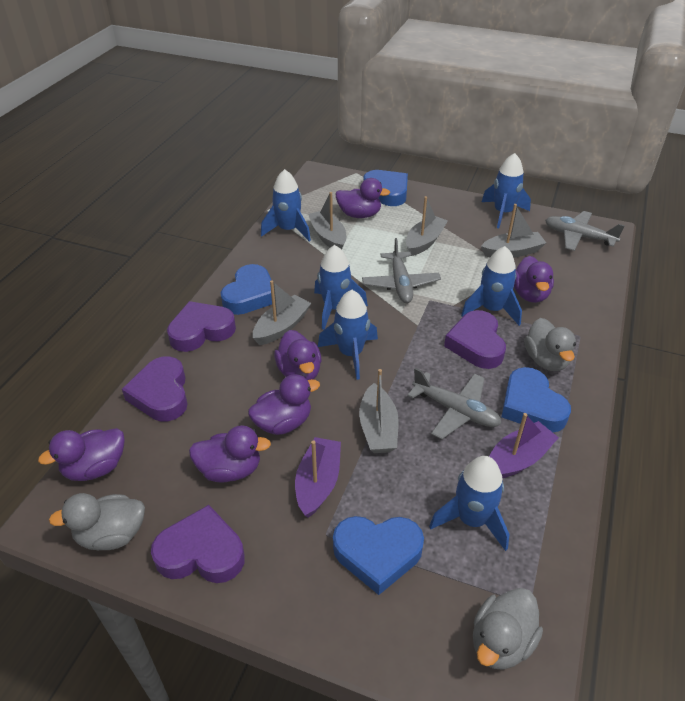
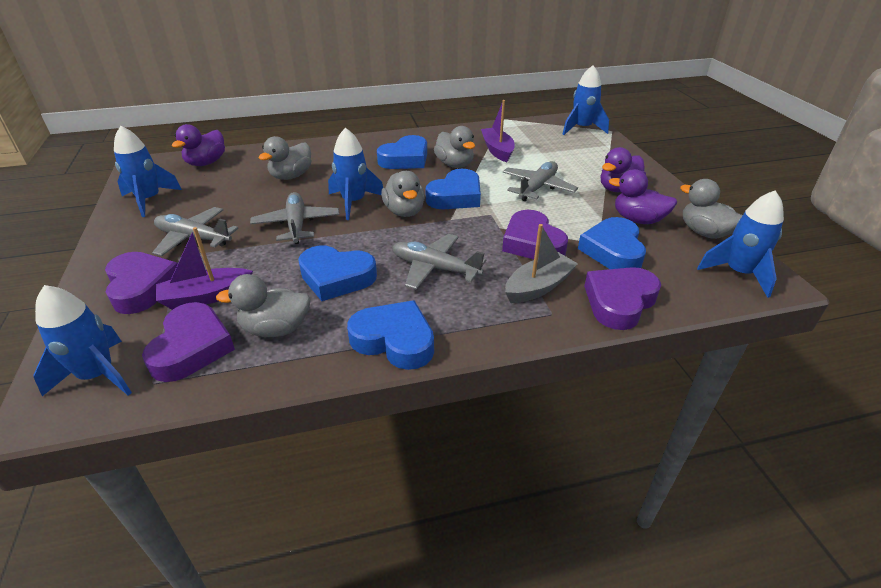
blue heart: [221,264,272,315] [333,516,424,595] [363,170,408,206] [501,367,571,432] = 4 -> [298,246,377,301] [347,300,434,370] [377,135,427,169] [425,169,481,209] [578,217,646,269] = 5
blue rocket: [261,169,311,242] [314,245,368,330] [318,290,378,380] [429,456,509,551] [461,246,522,326] [482,153,531,228] = 6 -> [34,285,132,396] [114,126,182,217] [328,128,383,220] [562,65,609,135] [697,190,784,298] = 5
grey boat: [253,280,311,345] [308,192,346,250] [359,369,399,453] [406,196,448,256] [481,204,546,258] = 5 -> [505,224,578,303] = 1
grey duck: [49,493,145,550] [473,588,543,670] [524,318,576,371] = 3 -> [216,274,311,337] [259,136,311,180] [381,171,425,217] [434,126,475,168] [680,179,743,239] = 5
grey plane: [362,238,441,303] [407,368,502,439] [545,211,625,251] = 3 -> [152,207,239,256] [250,192,340,244] [392,234,487,290] [502,161,578,201] = 4
purple duck: [38,428,125,481] [189,425,271,483] [248,374,320,435] [274,330,321,380] [335,178,390,218] [514,256,554,303] = 6 -> [172,124,225,166] [601,147,646,192] [609,169,677,224] = 3

